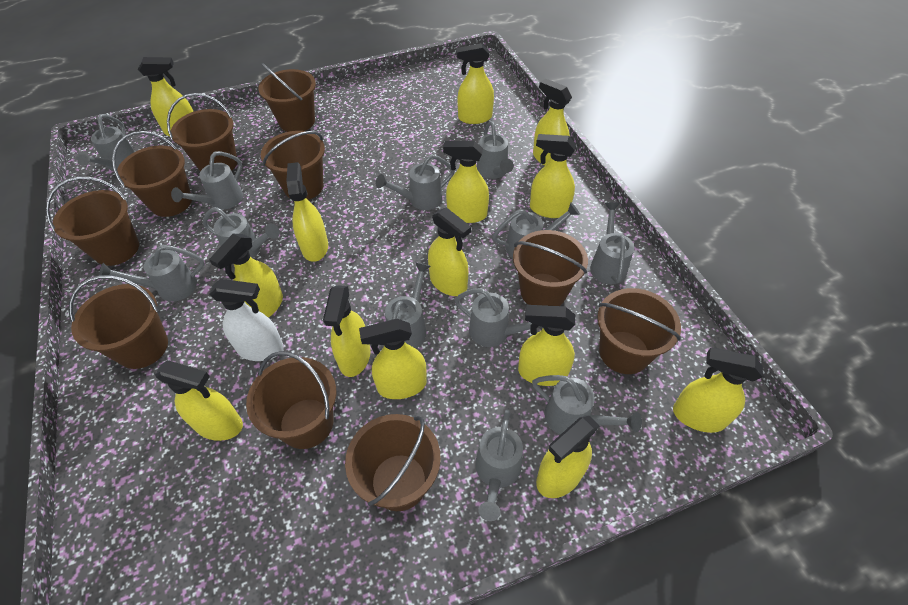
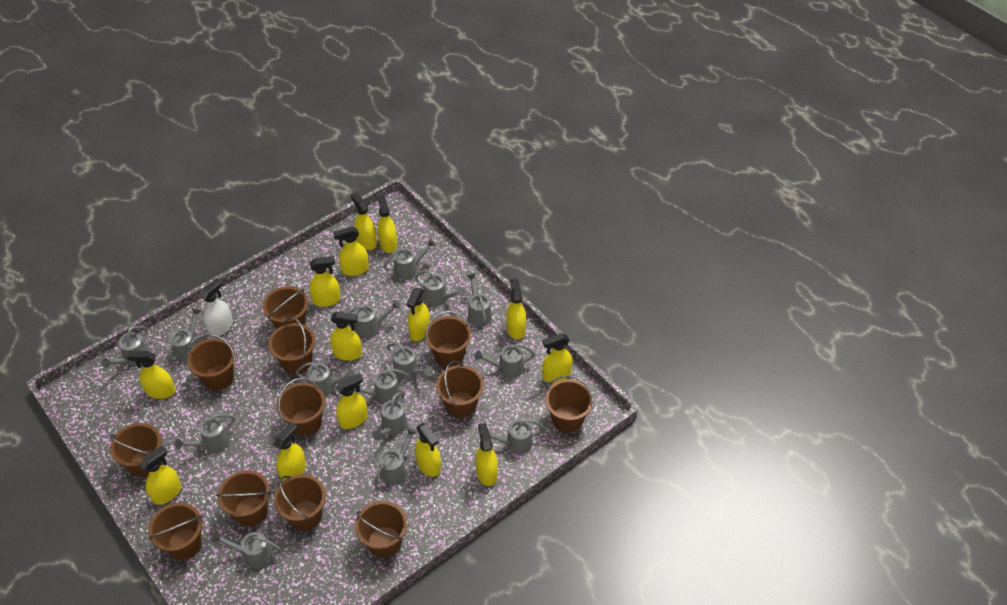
brown bucket: [46,177,139,266] [69,275,168,369] [112,131,192,217] [167,93,237,171] [246,351,336,449] [258,63,316,132] [261,131,325,200] [345,414,441,511] [513,230,588,306] [597,288,681,374] = 10 -> [110,423,162,478] [148,503,202,560] [187,334,236,390] [216,470,271,527] [263,286,308,329] [268,317,315,375] [274,474,326,531] [276,378,325,436] [355,501,407,558] [425,311,471,367] [436,361,484,418] [545,375,594,432] = 12
grey watering can: [76,114,135,171] [99,245,205,302] [171,151,243,209] [203,207,280,258] [376,154,455,210] [385,262,431,348] [455,288,543,347] [475,410,523,521] [477,121,514,179] [492,203,580,258] [532,375,642,435] [590,202,634,284] = 12 -> [102,326,148,368] [168,308,202,362] [175,414,235,452] [211,531,282,569] [295,362,355,396] [348,300,401,338] [354,369,409,404] [372,392,408,441] [375,428,417,485] [384,238,436,280] [387,343,433,380] [415,270,465,306] [466,273,492,326] [475,344,535,378] [489,419,544,454] = 15

